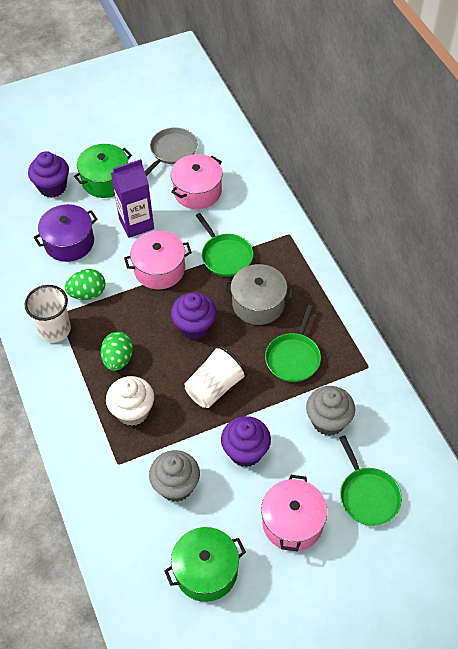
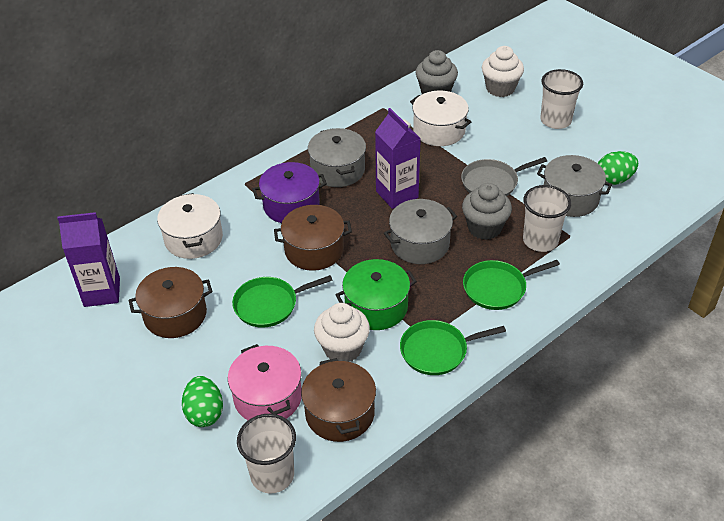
brown pot: none = 0 -> [129,267,213,338] [274,205,352,271] [301,358,376,442] = 3
green pot: [74,144,132,198] [164,527,246,602] = 2 -> [335,259,417,330] = 1
grey pot: [224,264,293,325] = 1 -> [308,128,366,187] [384,199,457,264] [537,155,612,217] = 3
pink pot: [124,231,192,289] [171,154,222,209] [261,475,327,551] = 3 -> [228,344,302,420] = 1
purple carton: [111,159,154,238] = 1 -> [57,212,120,307] [375,108,421,209] = 2
purple cupcake: [28,151,69,198] [171,292,217,340] [221,416,271,467] = 3 -> none = 0
white cup: [25,285,71,343] [184,346,247,408] = 2 -> [237,414,296,494] [523,185,571,252] [540,69,583,129] = 3
white cupcake: [106,376,154,426] = 1 -> [314,303,370,362] [482,46,524,97] = 2
white pot: none = 0 -> [157,193,223,259] [410,91,471,146] = 2

